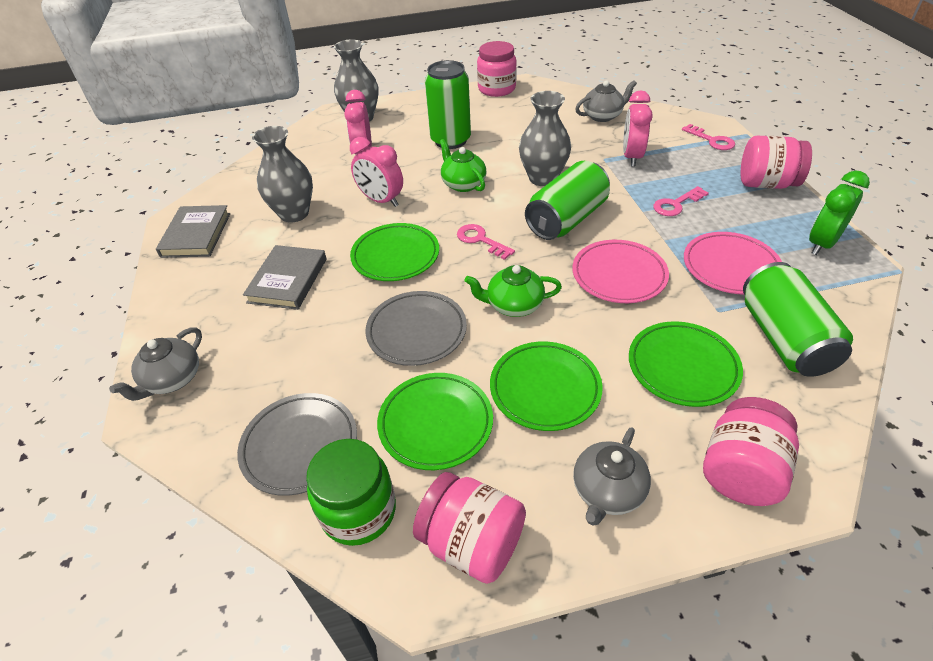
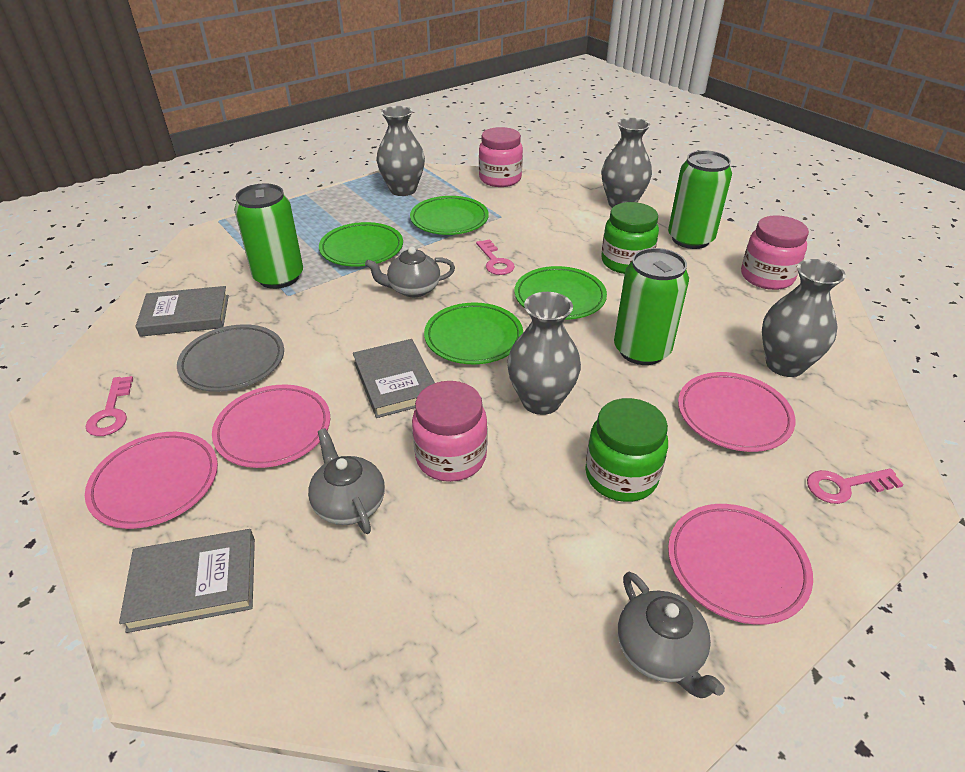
green clock: [809,171,870,255] = 1 -> none = 0
green jar: [306,439,396,546] = 1 -> [585,398,668,502] [601,202,659,274] = 2
green teapot: [439,139,487,192] [465,265,562,317] = 2 -> none = 0
grey book: [156,205,230,258] [243,245,327,310] = 2 -> [119,529,255,633] [135,286,229,337] [353,339,435,418] = 3
grey plate: [237,393,357,496] [365,291,467,366] = 2 -> [177,324,284,392] = 1
grey vase: [252,126,313,223] [334,39,378,122] [519,91,571,186] = 3 -> [376,106,425,196] [507,292,581,415] [601,118,652,208] [762,259,846,377] = 4
pink clock: [344,90,372,155] [350,137,403,207] [623,90,653,167] = 3 -> none = 0
pink jar: [413,472,526,584] [477,41,517,97] [703,397,799,506] [741,135,812,189] = 4 -> [412,381,488,482] [479,127,523,187] [741,216,809,290] = 3
pink plate: [572,240,669,303] [684,232,782,294] = 2 -> [85,432,218,529] [212,385,330,468] [668,504,813,625] [678,372,795,452] = 4

